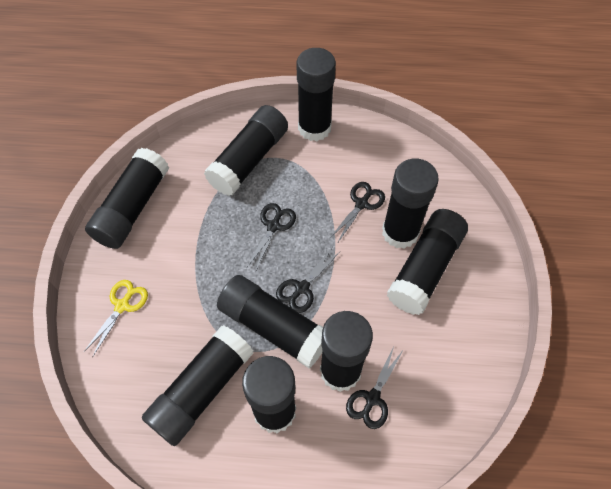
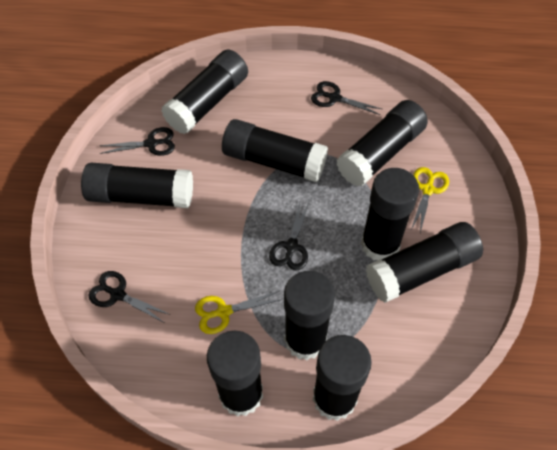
yellow scissors: [84,280,148,357] = 1 -> [195,291,282,334] [411,167,449,233] = 2

